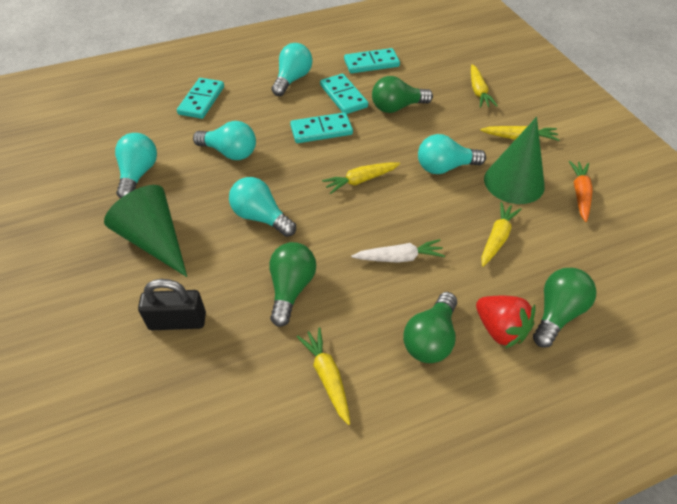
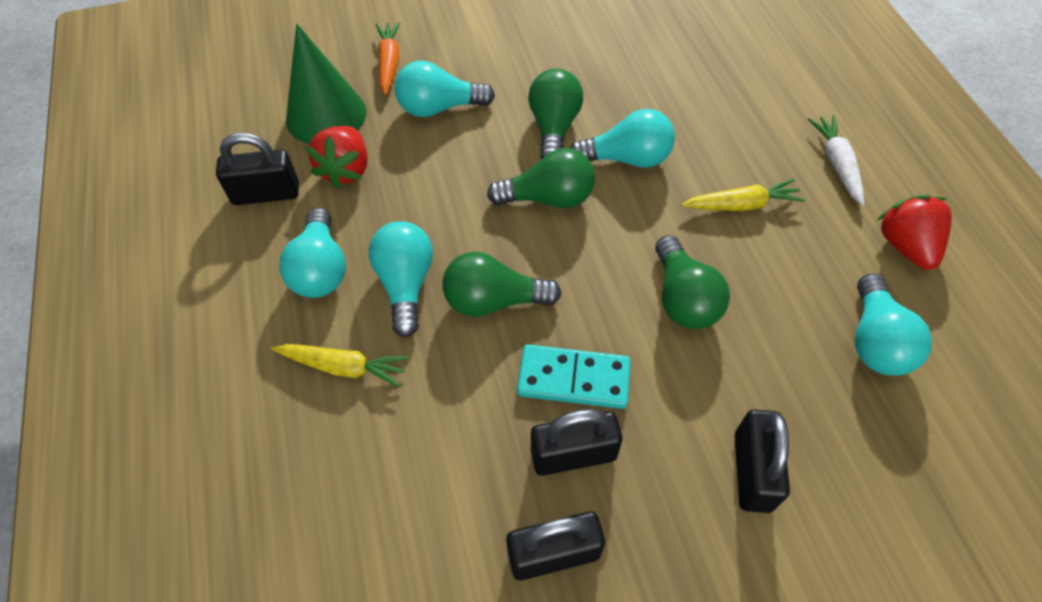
black padlock: [138,279,206,330] = 1 -> [216,133,299,205] [506,512,605,580] [531,409,622,476] [735,410,790,513] = 4
green cone: [104,185,187,277] [484,117,545,204] = 2 -> [286,24,366,144] = 1
red strawberry: [476,296,535,348] = 1 -> [306,126,368,189] [876,195,952,270] = 2
turquoise domino: [177,78,224,119] [290,112,353,143] [320,74,368,114] [344,48,400,73] = 4 -> [517,344,631,409] = 1
yellow carrot: [297,327,350,425] [322,162,400,194] [471,64,498,108] [480,126,560,141] [481,202,522,267] = 5 -> [271,344,409,387] [681,178,805,211] = 2

